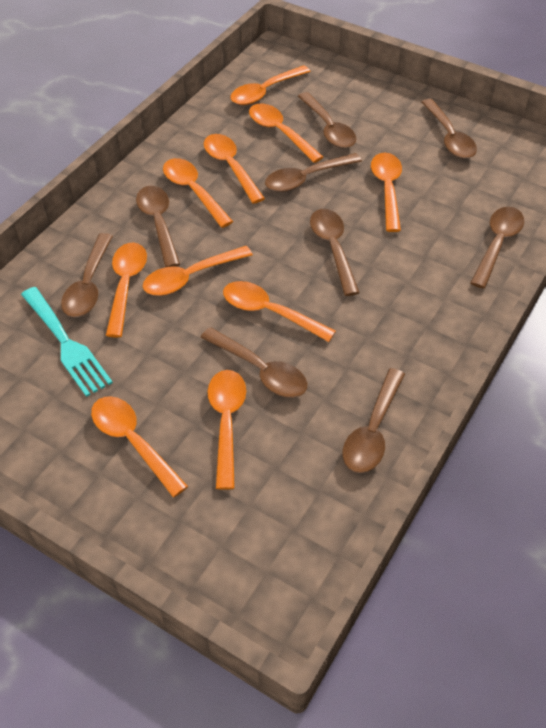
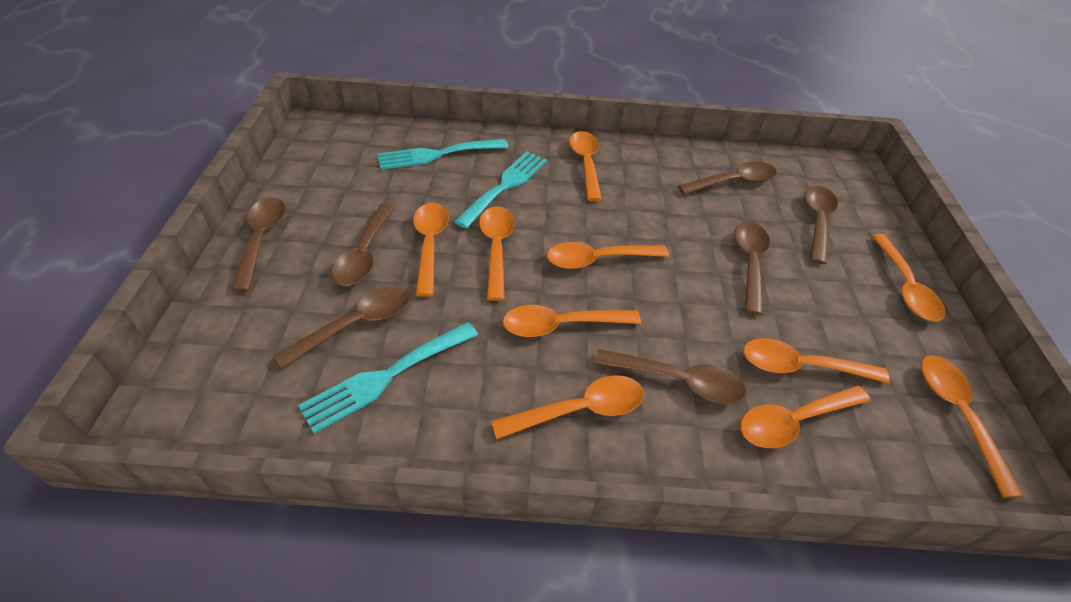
brown spoon: [61,233,113,317] [136,186,180,267] [201,327,307,398] [265,153,362,192] [298,92,356,148] [310,209,360,296] [343,368,405,473] [422,99,477,159] [471,207,524,289] = 9 -> [231,197,286,292] [274,285,411,368] [331,203,395,286] [595,349,746,404] [678,161,777,195] [734,222,770,315] [804,186,838,264] = 7
turquoise fork: [21,287,113,397] = 1 -> [298,322,478,433] [378,139,509,170] [454,152,547,229] = 3

